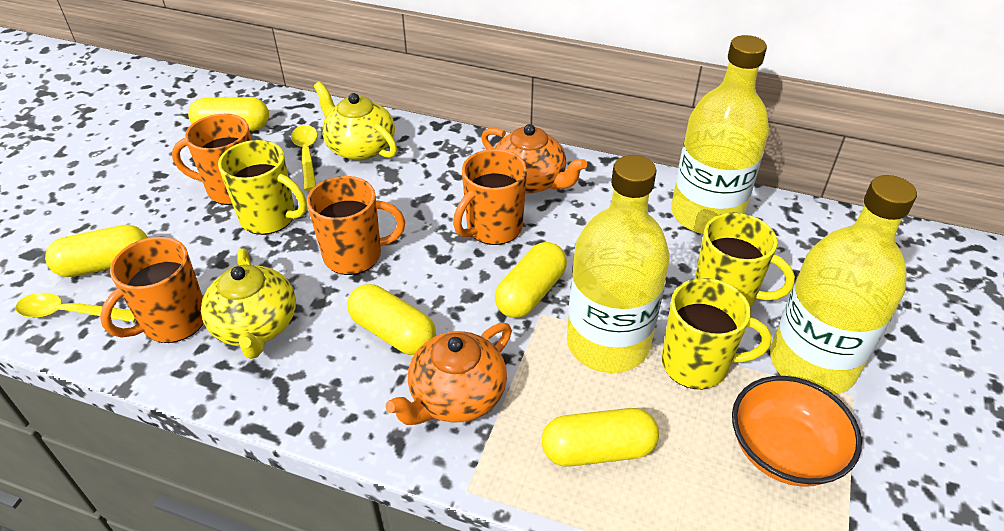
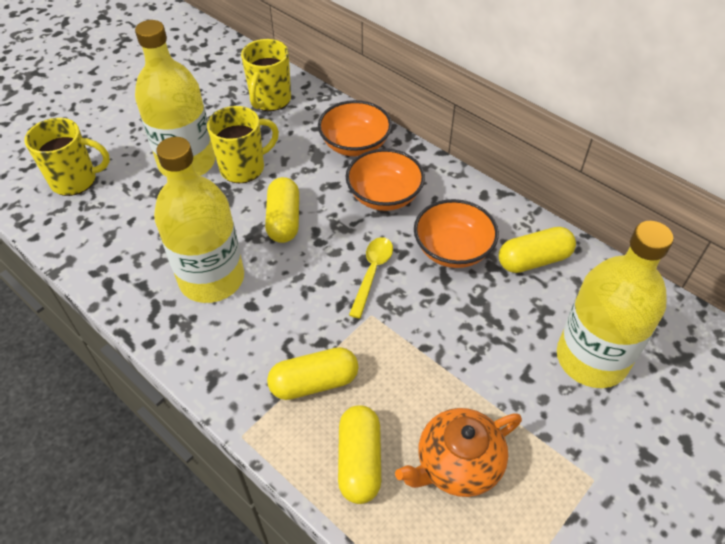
orange bowl: [732,376,862,487] = 1 -> [318,100,392,156] [346,149,425,211] [414,199,499,268] = 3
orange mug: [100,237,204,343] [172,114,252,205] [307,176,405,275] [453,149,527,245] = 4 -> none = 0
orange teapot: [386,323,512,425] [481,124,587,194] = 2 -> [395,408,522,497] = 1
yellow capsule: [45,225,148,277] [188,97,269,131] [348,284,436,355] [495,242,567,318] [542,408,659,467] = 5 -> [265,177,299,243] [267,347,359,400] [338,405,381,504] [499,227,576,273] = 4
yellow spoon: [16,293,136,322] [291,125,318,191] = 2 -> [349,237,393,319] = 1
yellow teapot: [201,248,296,359] [314,82,397,160] = 2 -> none = 0

